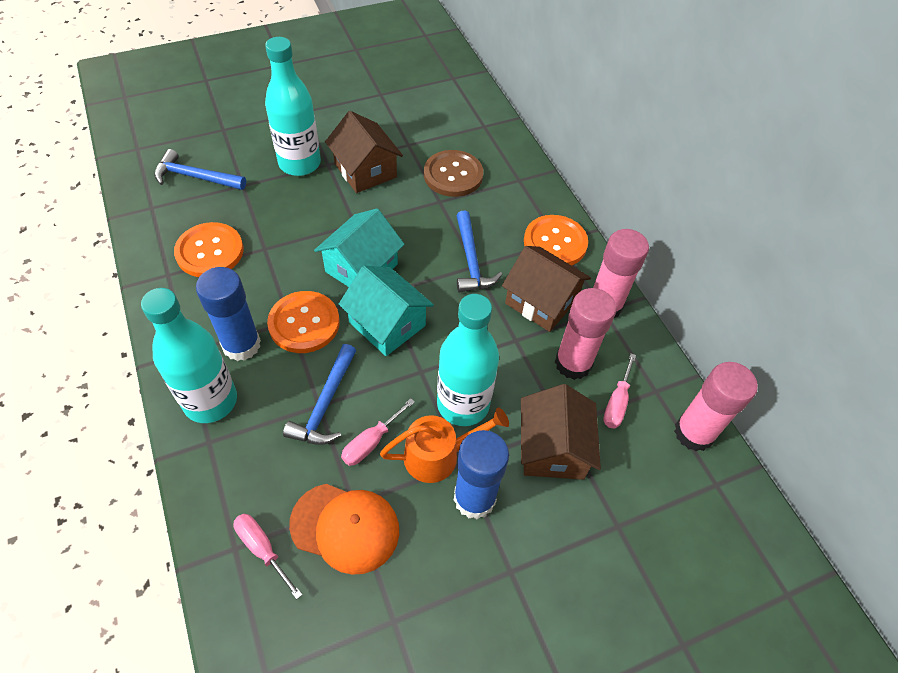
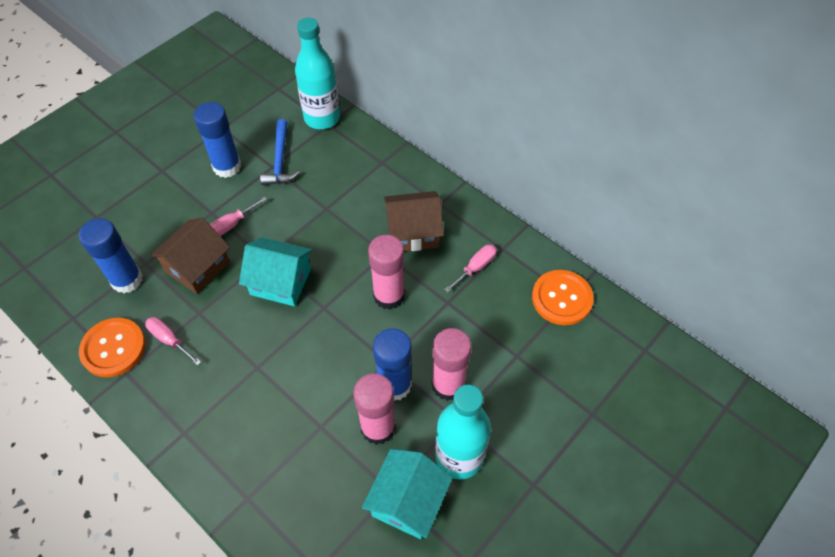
blue glue stick: [196,267,261,361] [454,430,509,519] = 2 -> [79,218,143,293] [194,102,241,178] [373,328,412,401] = 3
blue hammer: [154,149,246,190] [283,344,356,445] [456,210,502,292] = 3 -> [260,119,300,185] = 1
brown button: [424,150,483,197] = 1 -> none = 0
brown house: [325,111,403,193] [502,246,591,332] [521,384,601,480] = 3 -> [150,218,230,294] [384,191,444,251] = 2
orange button: [174,222,243,277] [267,291,340,353] [524,215,588,265] = 3 -> [79,318,146,377] [532,270,594,325] = 2
orange cap: [289,484,399,575] = 1 -> none = 0
orange watering can: [380,407,509,483] = 1 -> none = 0
turquoise bottle: [141,288,237,423] [265,37,321,176] [437,294,499,426] = 3 -> [295,18,340,129] [435,385,491,480] = 2

